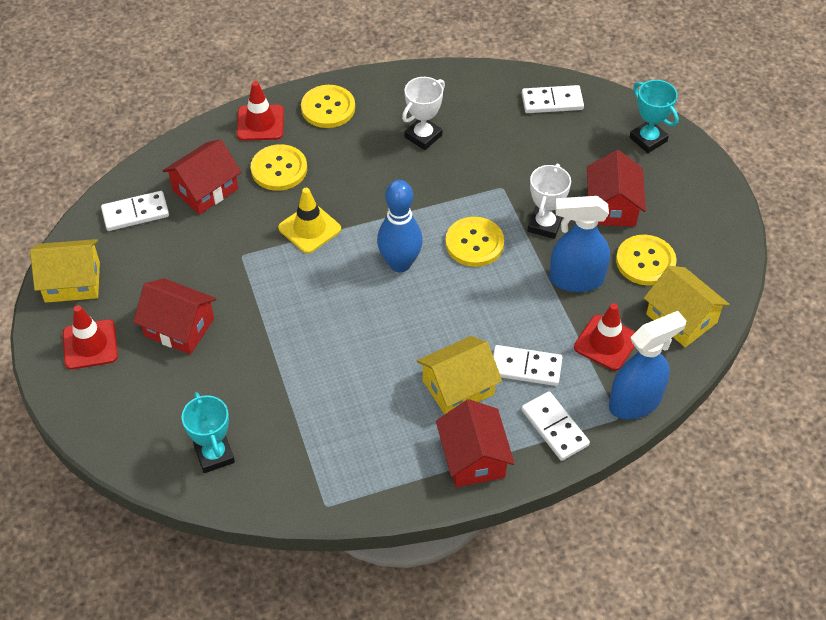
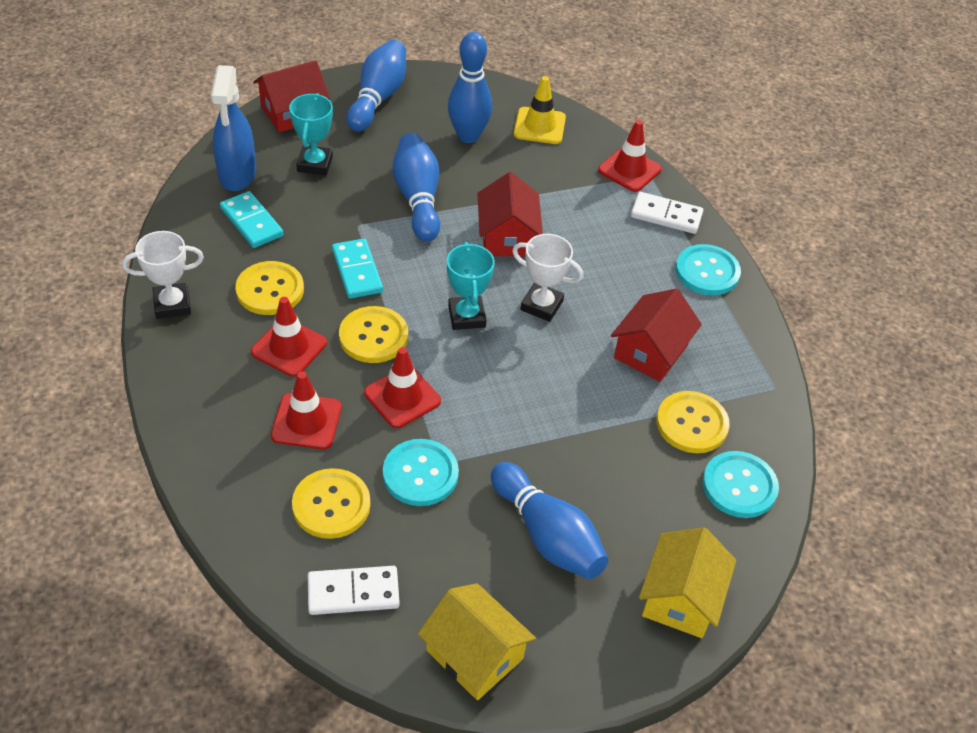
blue bowling pin: [377,180,423,272] = 1 -> [346,40,406,132] [393,133,440,242] [448,32,492,143] [491,462,608,579] = 4
blue spray bottle: [549,196,610,292] [609,311,686,419] = 2 -> [211,65,256,191] = 1
red house: [133,278,217,354] [163,139,241,215] [436,399,515,487] [587,150,646,226] = 4 -> [253,60,330,132] [478,172,543,257] [611,289,702,382] = 3
red traffic cone: [63,305,118,369] [237,81,284,141] [574,303,635,371] = 3 -> [251,297,327,377] [271,371,342,449] [364,347,441,428] [598,120,662,192] = 4
turquoise button: none = 0 -> [383,439,459,506] [676,244,741,296] [702,451,779,518] = 3
turquoise domino: none = 0 -> [220,191,283,248] [332,239,383,299] = 2
white domino: [101,191,169,231] [493,345,563,386] [521,391,590,461] [522,85,584,113] = 4 -> [308,566,400,615] [631,192,703,234] = 2
yellow house: [30,239,100,303] [417,336,502,414] [644,266,730,347] = 3 -> [418,583,536,700] [639,527,736,638] = 2

